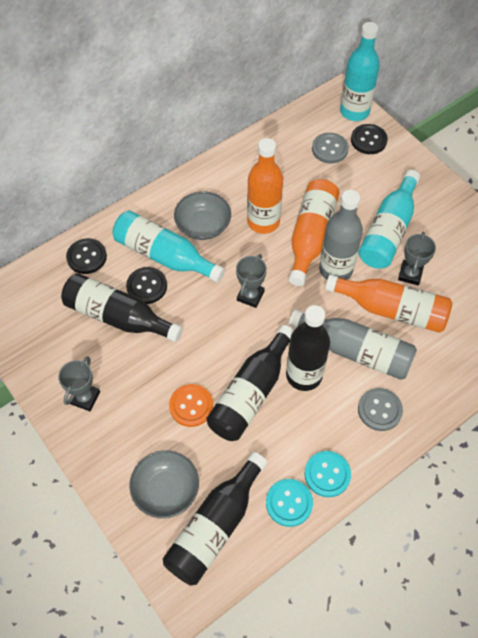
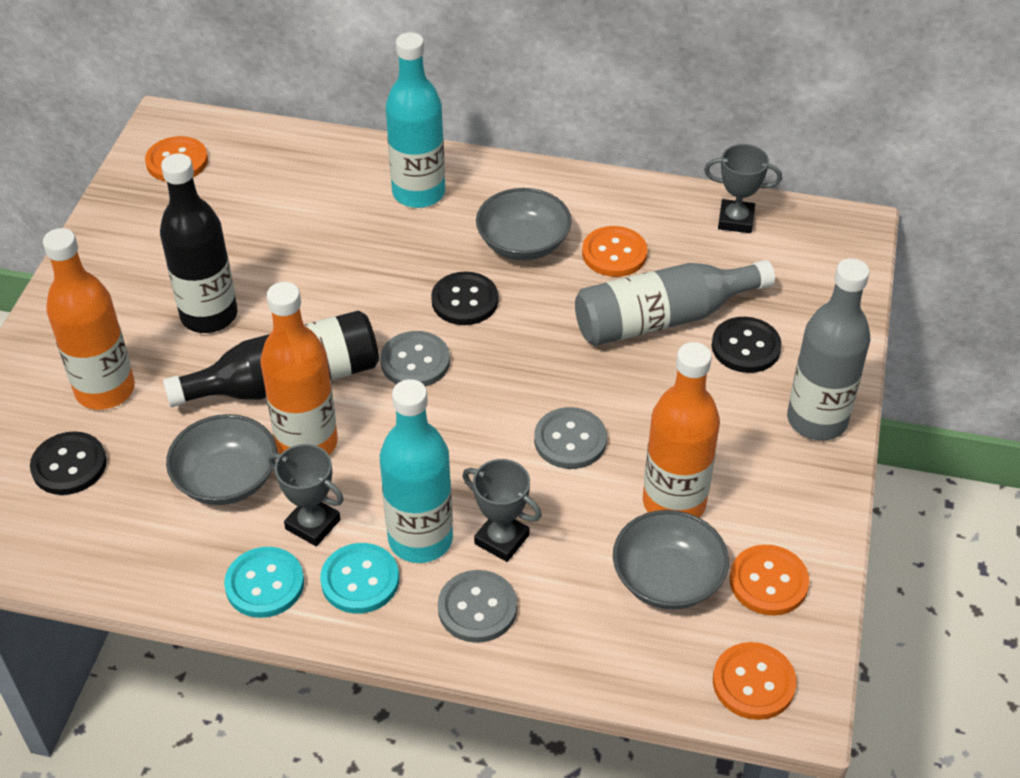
black bottle: [61,273,183,342] [163,452,267,586] [206,325,294,441] [286,305,330,391] = 4 -> [160,153,238,333] [163,310,379,407] = 2
grey bowl: [129,450,199,518] [174,191,231,240] = 2 -> [166,414,277,505] [476,188,572,260] [613,510,729,610] = 3
grey button: [312,133,349,164] [358,388,403,431] = 2 -> [380,331,450,387] [438,570,517,643] [534,407,607,469] = 3
orange button: [169,384,213,427] = 1 -> [145,136,208,182] [582,226,647,277] [713,642,797,720] [730,545,810,615] = 4
turquoise bottle: [113,210,225,283] [340,22,380,121] [358,170,420,269] = 3 -> [380,379,453,563] [386,32,445,208] = 2

